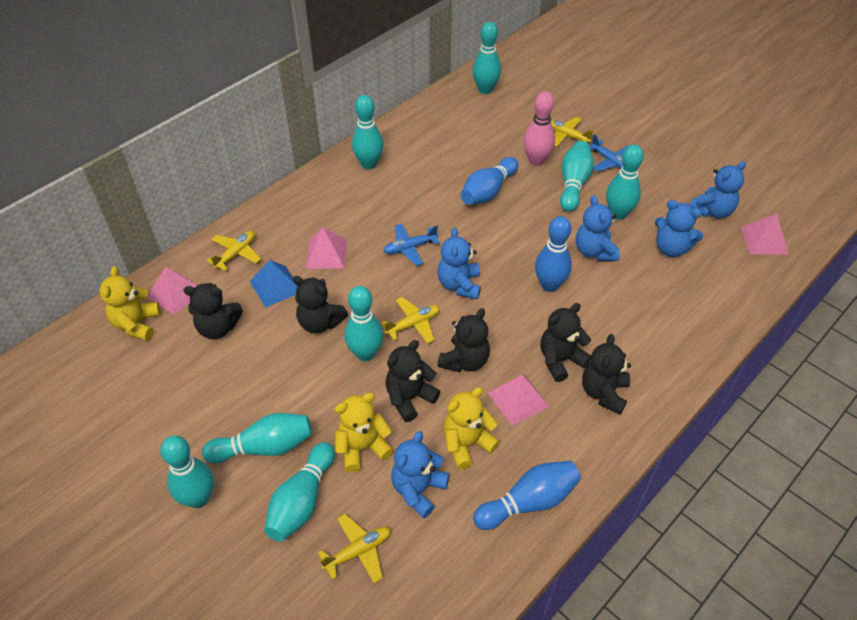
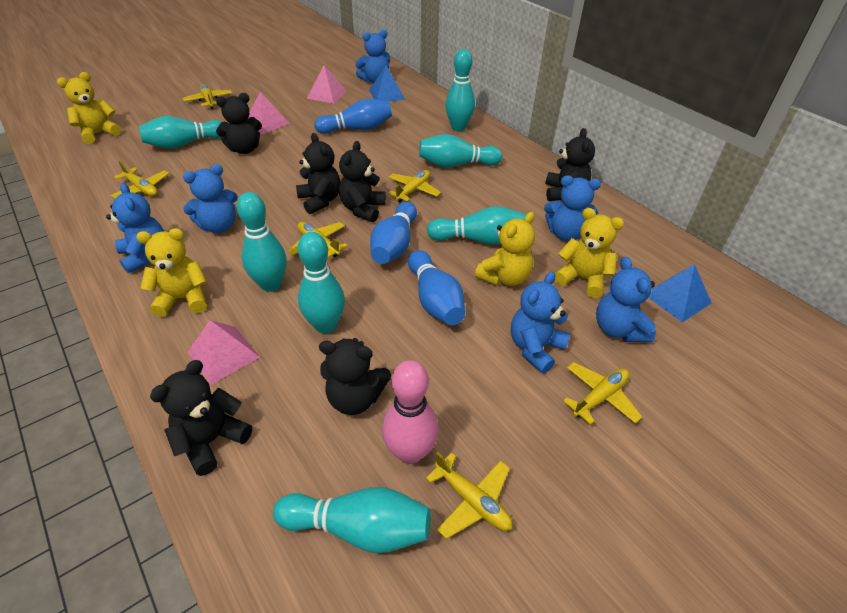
blue plane: [383,224,440,266] [590,134,629,172] = 2 -> none = 0
blue pyramid: [249,260,298,308] = 1 -> [369,66,405,102] [648,264,711,323] = 2
blue teddy bear: [391,431,449,518] [437,228,481,299] [576,196,620,261] [655,200,703,257] [690,161,746,218] = 5 -> [106,183,164,273] [183,164,238,233] [355,30,390,83] [511,271,570,373] [544,175,601,241] [596,257,656,342] = 6
pink pyramid: [147,267,198,315] [306,227,347,268] [488,374,550,426] [741,213,789,255] = 4 -> [188,320,260,385] [247,92,290,134] [307,65,347,104] = 3
turquoise bowling pin: [160,435,214,508] [202,413,312,463] [264,442,335,542] [345,286,383,361] [352,95,383,169] [472,22,501,94] [560,141,594,212] [606,145,644,220] = 8 -> [139,116,222,149] [237,192,287,292] [273,487,431,553] [298,232,345,334] [419,134,502,168] [427,206,527,245] [445,49,475,131] = 7
yellow plane: [207,231,261,271] [318,514,391,583] [381,297,440,344] [551,117,594,147] = 4 -> [111,160,169,199] [182,84,232,109] [288,222,348,258] [388,170,441,202] [426,452,512,539] [563,362,642,425] = 6
yellow teddy bear: [99,266,160,341] [334,393,394,473] [444,387,500,470] = 3 -> [57,72,121,144] [136,228,207,317] [475,212,535,286] [555,208,624,298] = 4

